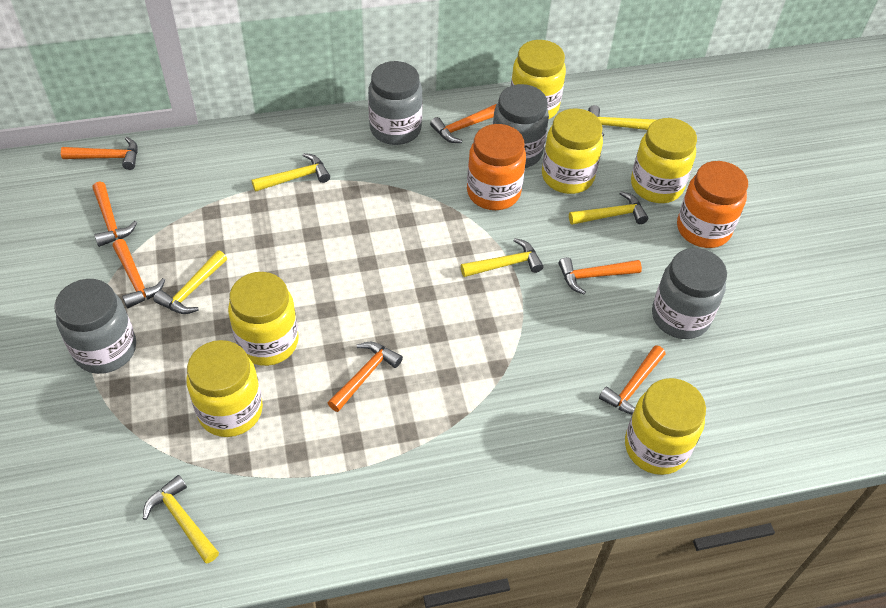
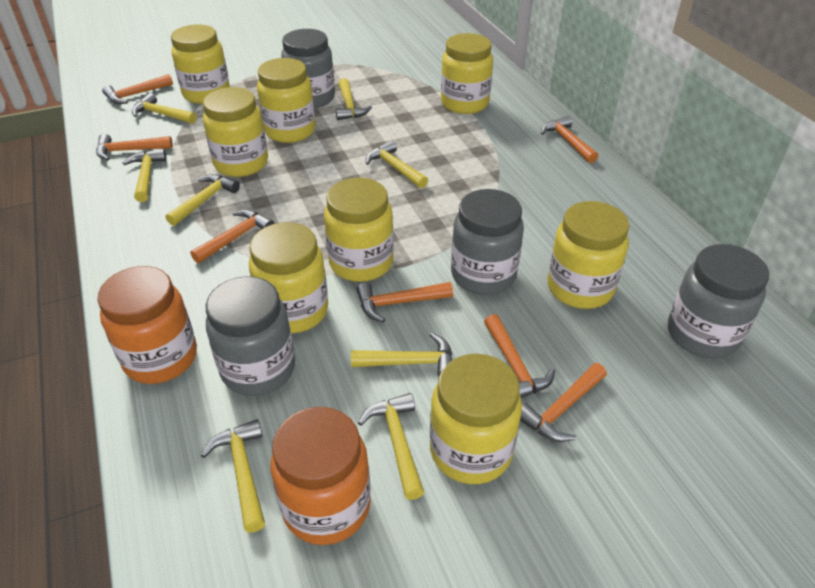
yellow hammer: [143,475,219,563] [154,250,227,314] [252,153,330,192] [461,238,543,277] [569,191,648,225] [588,105,658,137] = 6 -> [122,149,167,202] [132,93,197,124] [165,174,240,226] [201,419,265,532] [336,78,372,120] [351,333,453,377] [358,393,424,500] [366,140,428,188] = 8
yellow jar: [187,340,263,437] [228,272,299,366] [511,40,566,119] [542,108,603,194] [625,378,706,475] [631,118,697,203] = 6 -> [171,25,230,104] [203,87,268,177] [249,222,328,333] [257,58,315,143] [324,178,394,282] [430,354,522,484] [441,33,493,114] [547,201,629,309] = 8

